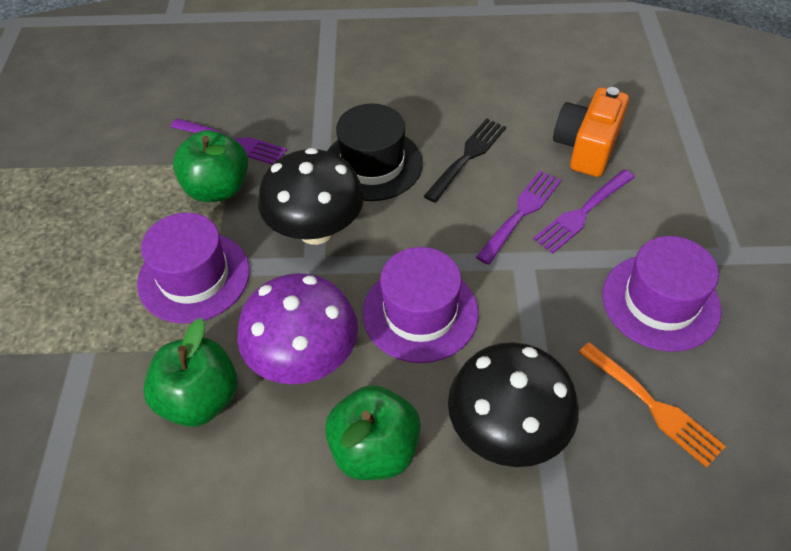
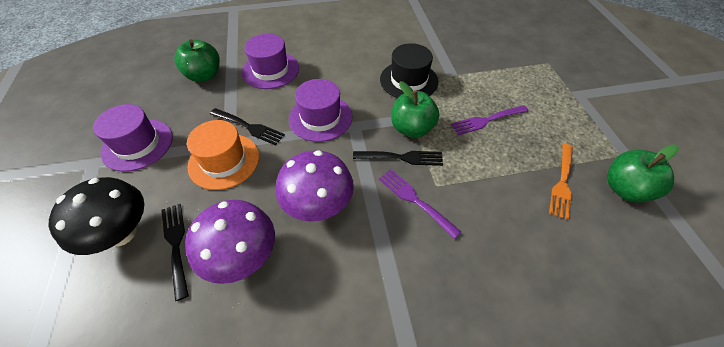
black fork: [424,118,506,203] = 1 -> [161,204,189,301] [210,108,285,145] [353,151,443,166] = 3
black mushroom: [258,148,364,245] [448,342,579,467] = 2 -> [49,177,144,255] = 1
orange camera: [553,87,629,177] = 1 -> none = 0
orange hat: none = 0 -> [187,120,259,190] = 1
purple fork: [170,118,287,164] [476,170,561,265] [533,169,635,254] = 3 -> [379,169,461,239] [451,105,529,135] = 2
purple mushroom: [237,273,358,384] = 1 -> [185,200,275,284] [276,150,354,221] = 2

